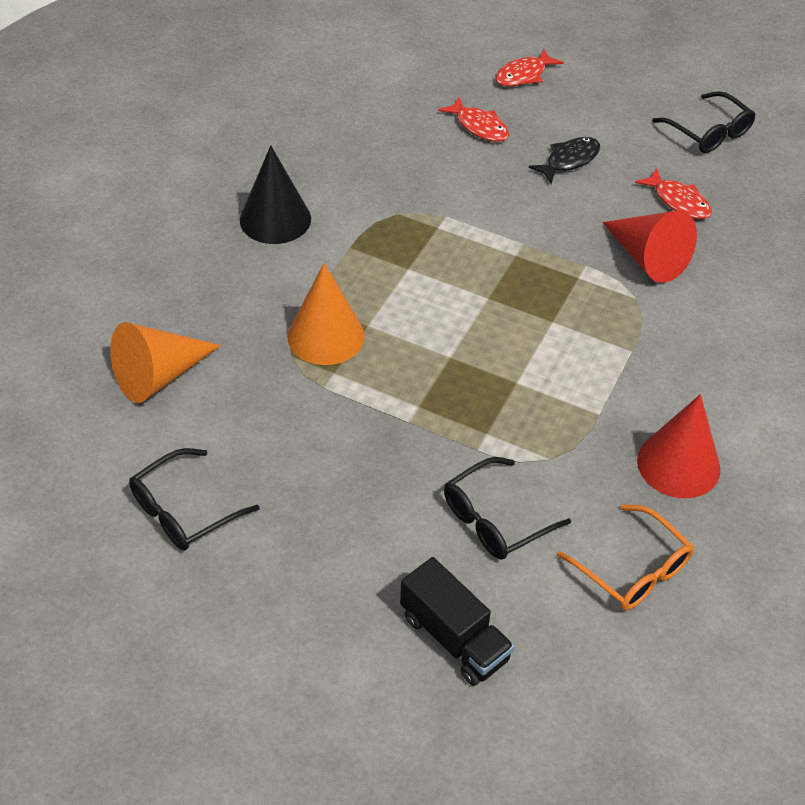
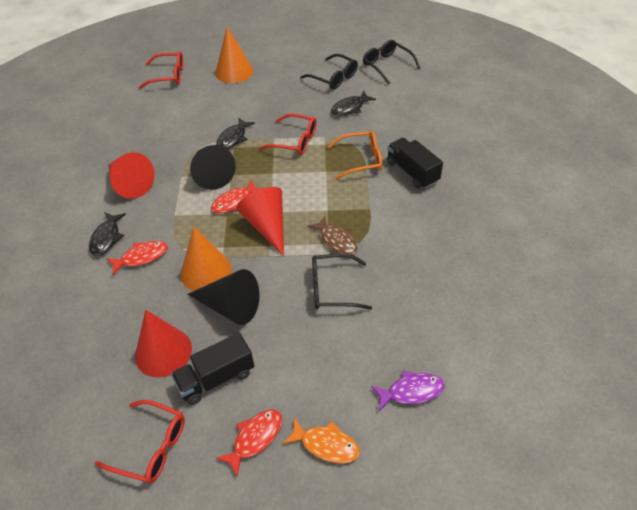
black cone: [240,145,311,244] = 1 -> [187,269,260,325] [190,145,236,190] = 2
black fish: [529,137,600,184] = 1 -> [89,212,126,256] [216,117,255,149] [331,90,376,116] = 3
black truck: [400,557,514,686] = 1 -> [171,333,254,405] [387,138,443,188] = 2
brown fish: none = 0 -> [307,216,357,255] = 1
orange fish: none = 0 -> [283,418,360,464] = 1
purple fish: none = 0 -> [371,370,445,411] = 1
red cone: [602,210,697,283] [637,394,720,498] = 2 -> [108,152,155,199] [135,310,192,378] [236,187,284,257] = 3
red glasses: none = 0 -> [95,400,185,483] [139,51,184,89] [259,113,317,155] = 3

